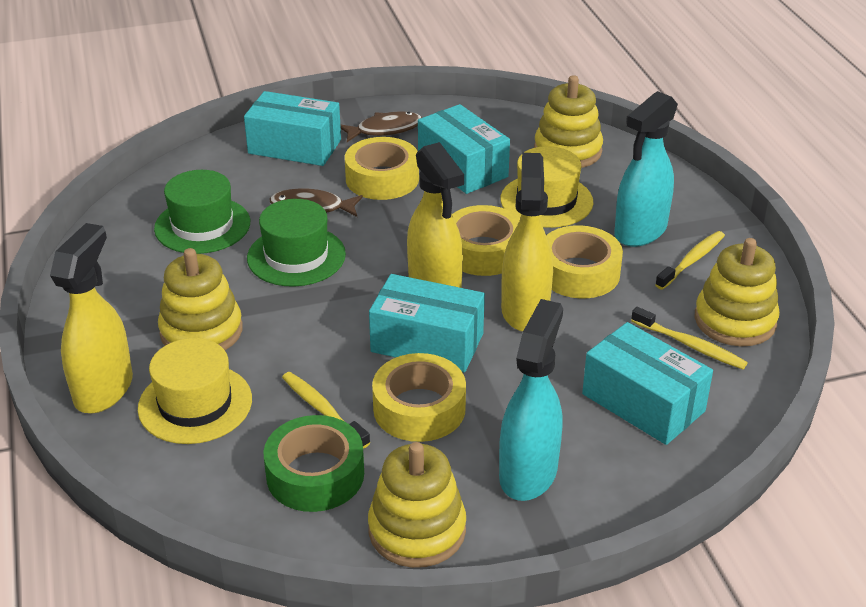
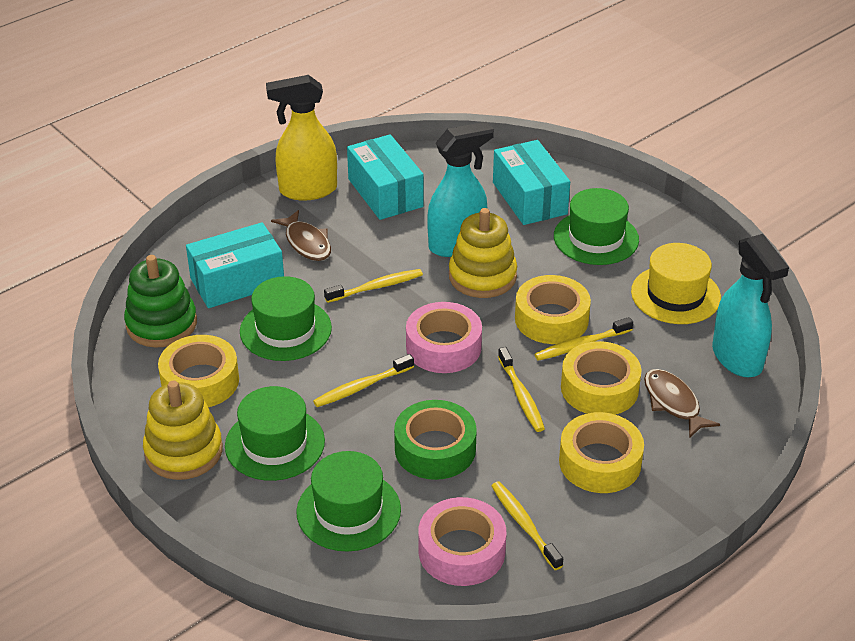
green hat: [154,170,250,254] [247,199,346,287] = 2 -> [225,386,325,481] [240,276,332,361] [296,451,401,552] [554,188,639,265] = 4
green stacking toy: none = 0 -> [124,255,197,348] = 1
pink tape: none = 0 -> [406,302,482,373] [418,497,506,586] = 2
turquoise box: [244,91,341,166] [369,274,485,372] [418,104,510,194] [582,322,713,445] = 4 -> [186,222,284,308] [347,134,424,220] [493,140,570,225] = 3
yellow hat: [138,338,252,444] [500,146,593,228] = 2 -> [631,243,721,324] = 1
yellow spray bottle: [50,223,133,413] [407,142,464,288] [501,153,553,331] = 3 -> [266,75,337,201] = 1
yellow stacking toy: [158,248,243,350] [368,442,466,568] [534,75,603,168] [694,238,780,346] = 4 -> [143,381,223,480] [449,208,517,298] = 2
yellow toothbrush: [282,372,370,449] [631,307,748,369] [655,231,725,290] = 3 -> [313,354,414,407] [324,269,423,303] [492,481,563,570] [498,347,545,432] [534,317,633,361] = 5

